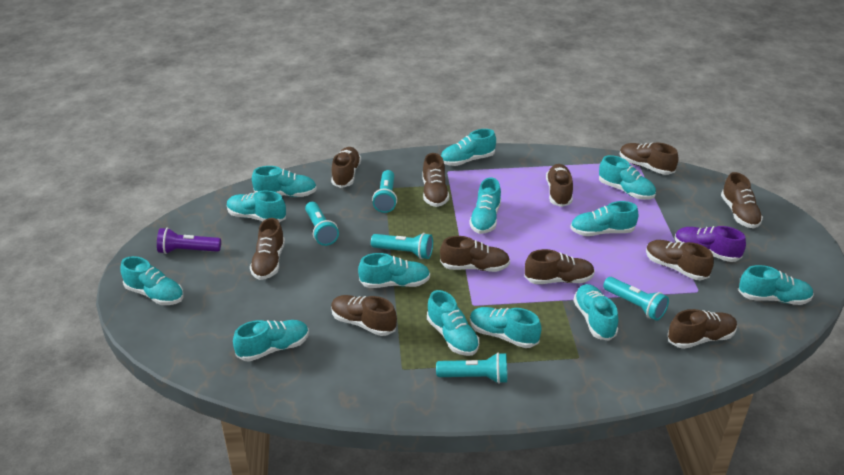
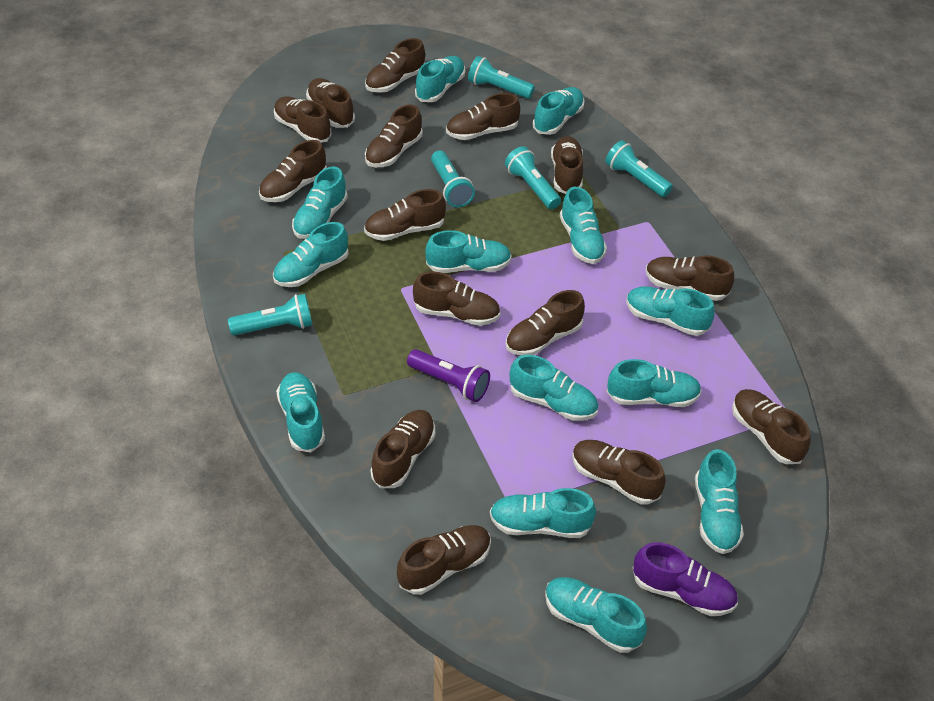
brown shoe: [250,218,285,280] [331,147,361,188] [331,295,397,336] [422,153,449,207] [440,236,510,272] [524,249,595,284] [546,164,573,207] [620,143,679,175] [646,240,714,280] [668,309,737,349] [721,172,763,228] = 11 -> [259,140,327,202] [274,96,332,143] [306,78,355,128] [364,189,446,241] [365,38,425,93] [365,104,422,167] [370,410,435,488] [397,525,491,595] [413,272,500,326] [446,93,520,140] [505,290,585,356] [551,136,583,194] [572,440,666,504] [646,255,734,301] [732,389,811,464] = 15

